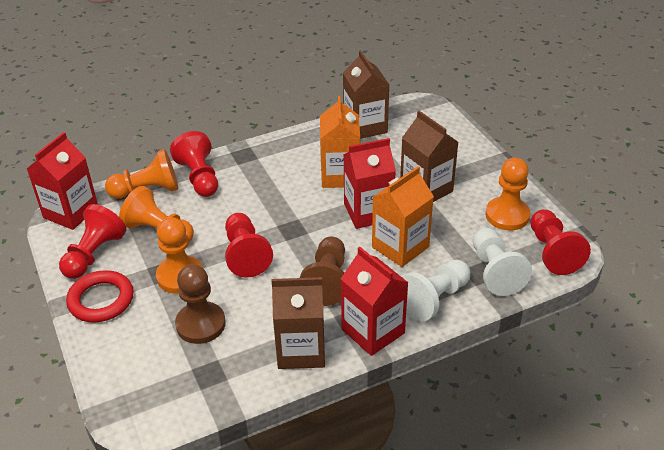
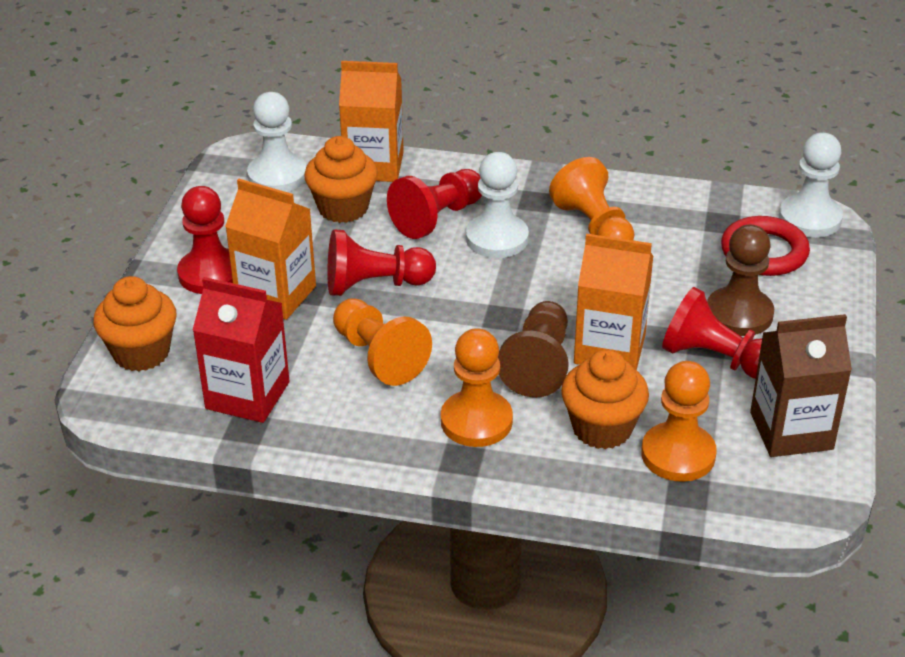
brown carton: [272,277,325,369] [343,50,389,139] [400,111,458,202] = 3 -> [750,314,852,457] = 1
orange carton: [320,96,360,188] [372,166,434,267] = 2 -> [225,179,316,320] [339,61,404,182] [574,234,653,370] = 3
orange cupcake: none = 0 -> [93,276,177,371] [304,136,378,223] [561,350,649,449] = 3
red carton: [27,132,98,230] [341,247,408,356] [343,138,396,229] = 3 -> [193,277,289,423] = 1
white pawn: [402,260,470,321] [473,228,532,296] = 2 -> [247,92,307,192] [466,152,529,258] [779,133,843,238] = 3

